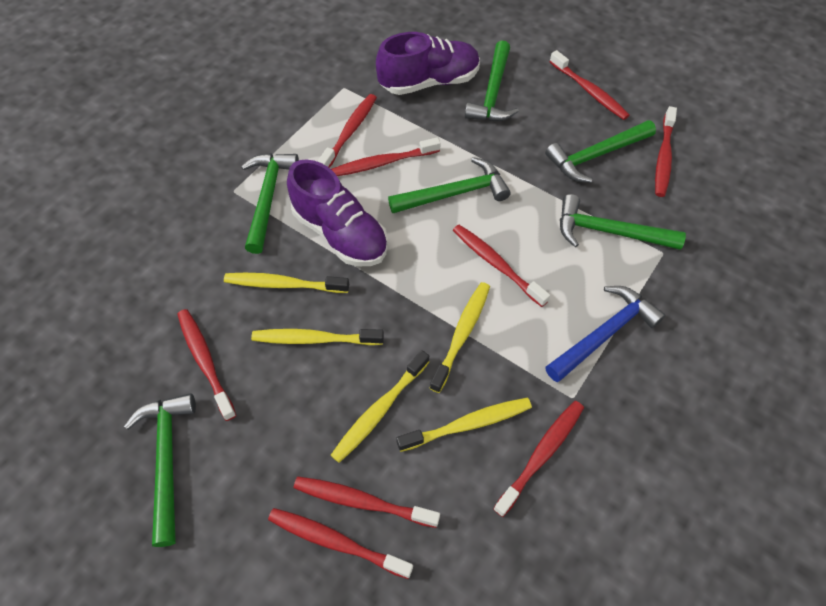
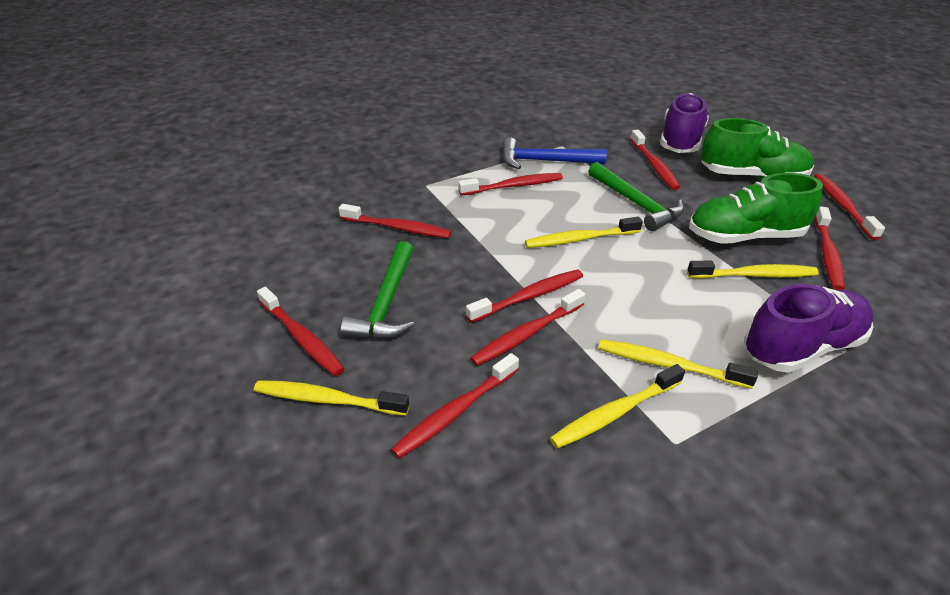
green hammer: [124,393,196,547] [241,153,299,254] [388,157,511,213] [465,40,519,121] [545,120,656,183] [560,194,686,250] = 6 -> [341,241,414,340] [588,162,684,231] = 2
green shoe: none = 0 -> [689,173,823,244] [701,118,814,179] = 2

